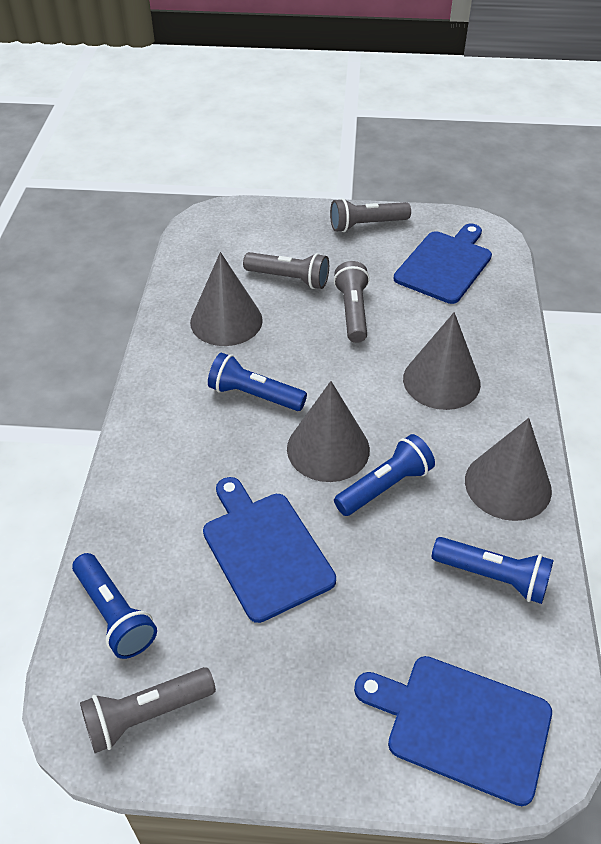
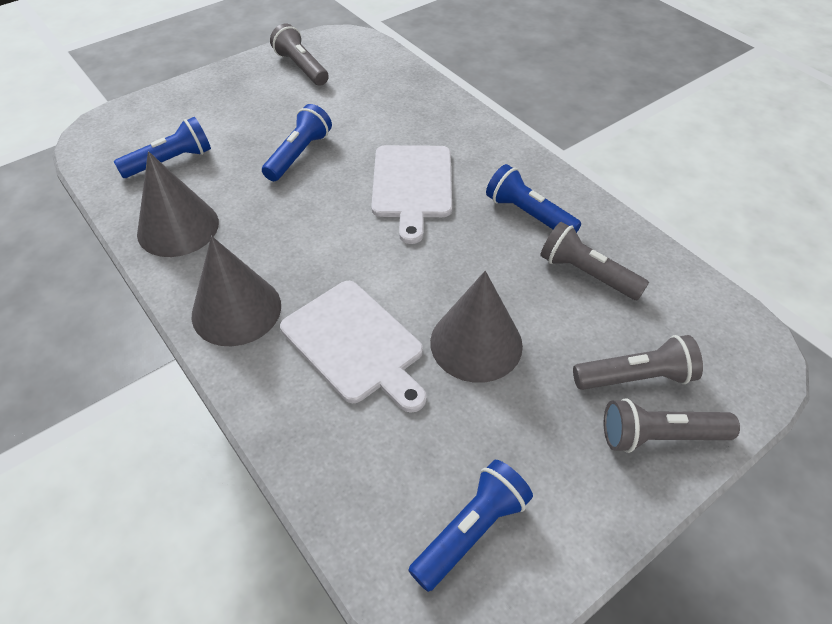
blue cutting board: [203,477,336,623] [354,656,552,806] [394,224,492,304] = 3 -> none = 0
grey cone: [190,252,263,346] [287,381,370,482] [403,312,481,410] [465,418,552,521] = 4 -> [137,151,219,257] [192,236,281,346] [430,271,523,383] = 3
white cutting board: none = 0 -> [280,281,427,413] [371,145,452,244] = 2

